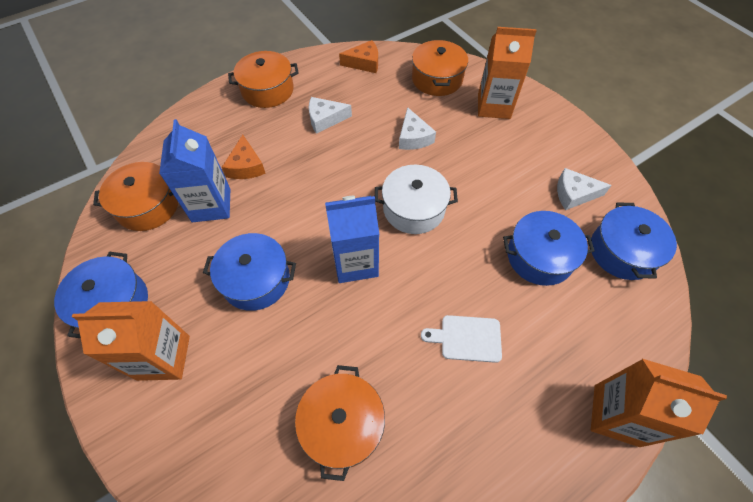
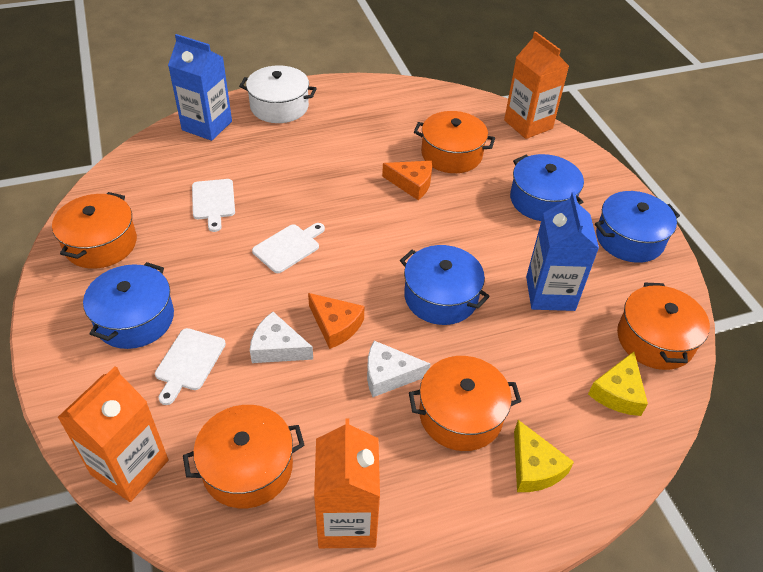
orange pot: [93,162,178,231] [228,51,299,108] [295,365,385,481] [412,40,468,96] = 4 -> [52,192,137,269] [183,405,305,508] [409,356,521,451] [414,111,495,173] [617,283,710,370] = 5
white cheese: [309,97,352,134] [399,107,436,150] [557,168,612,210] = 3 -> [250,312,313,363] [367,341,430,397] = 2
white cutting board: [421,315,502,363] = 1 -> [155,328,226,405] [192,179,235,232] [252,223,325,273] = 3
yellow cheese: none = 0 -> [514,420,574,492] [588,352,648,416] = 2

